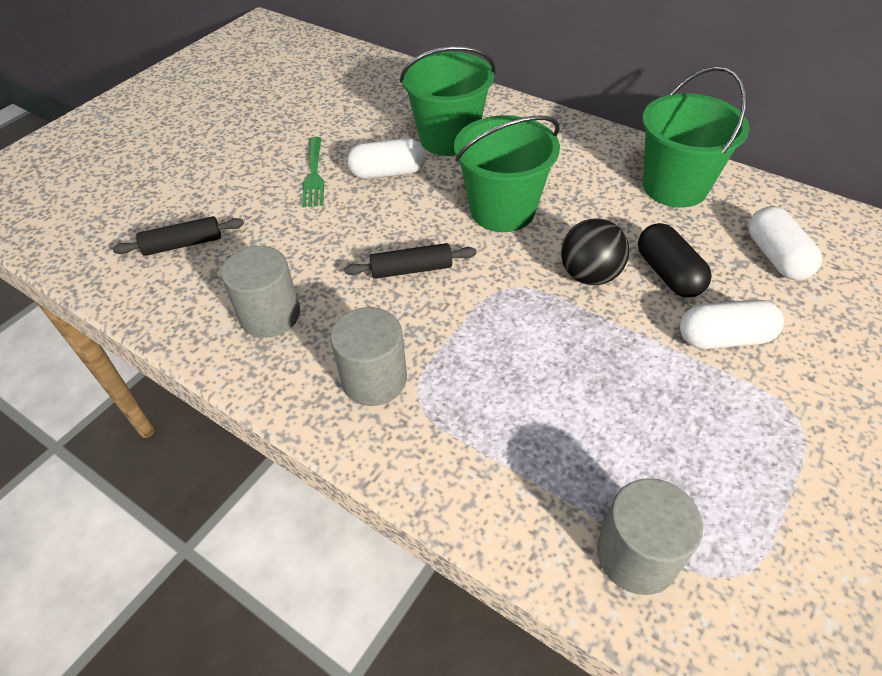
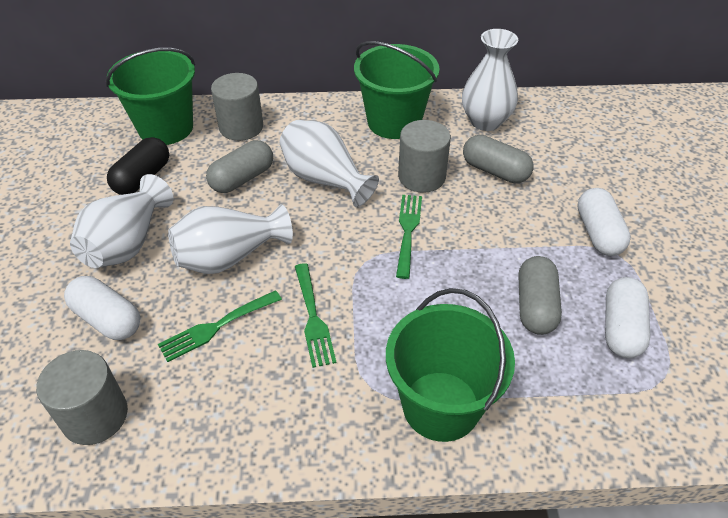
black ball: [561,219,629,285] = 1 -> none = 0
black rolling pin: [113,216,244,256] [344,243,477,279] = 2 -> none = 0
green fork: [302,137,324,208] = 1 -> [158,290,282,362] [295,263,336,368] [396,195,422,279] = 3
grey capsule: none = 0 -> [206,140,273,193] [463,135,533,183] [519,256,562,335] = 3
white vase: none = 0 -> [70,174,173,268] [168,204,293,274] [280,120,379,207] [462,29,518,131] = 4

